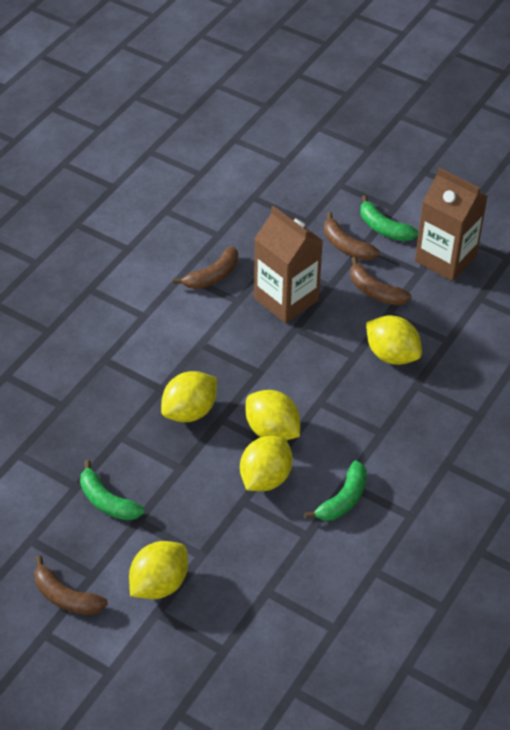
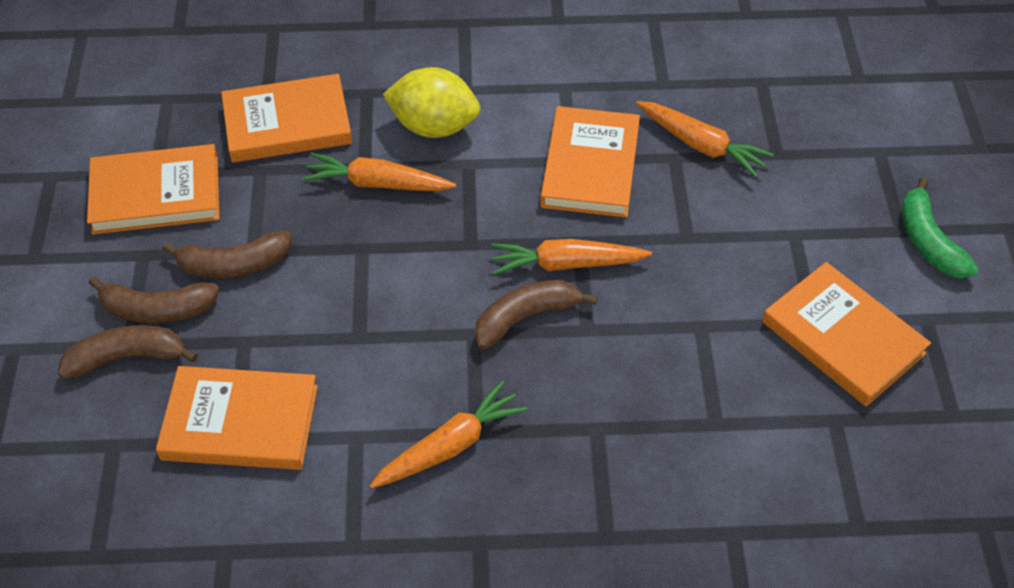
brown carton: [254,206,323,323] [415,168,488,281] = 2 -> none = 0
green banana: [80,460,145,520] [304,460,367,521] [360,195,419,241] = 3 -> [902,178,979,279] = 1
orange book: none = 0 -> [87,144,220,235] [156,366,318,470] [221,74,352,163] [540,106,640,218] [762,262,931,407] = 5
orange carrot: none = 0 -> [302,153,456,191] [370,381,527,489] [491,239,652,275] [636,101,774,177] = 4
yellow lemon: [129,541,188,599] [161,371,217,422] [240,436,293,491] [246,390,300,440] [366,315,422,365] = 5 -> [382,67,481,138] = 1

